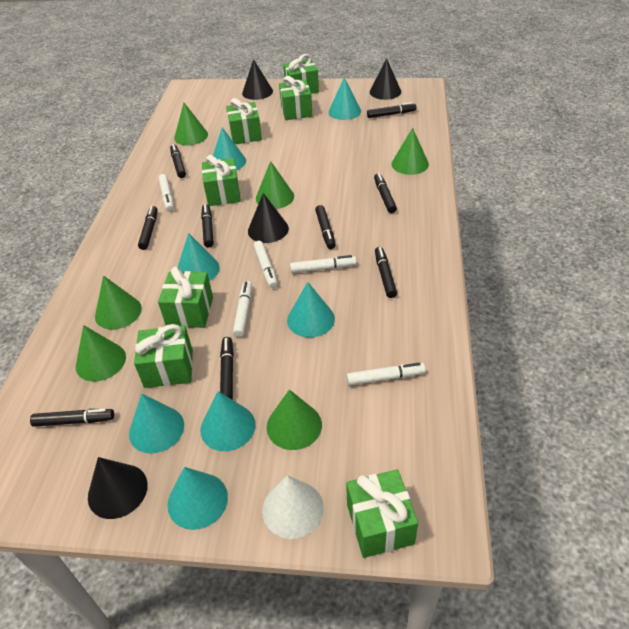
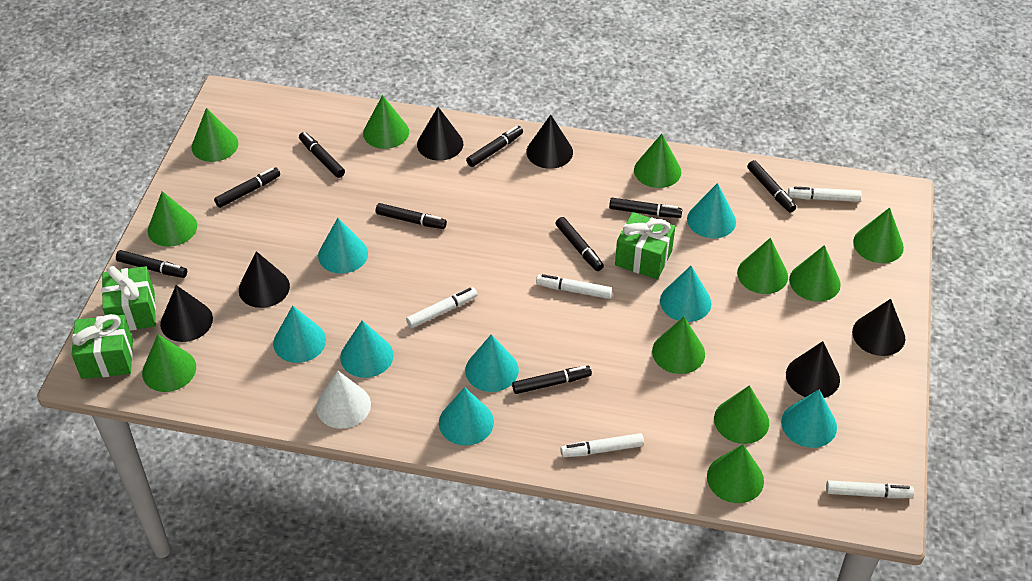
black cone: [88,457,148,519] [242,59,273,100] [248,193,289,243] [370,58,401,100] = 4 -> [160,285,213,342] [239,251,290,308] [417,107,463,161] [526,115,573,169] [786,341,840,398] [852,299,905,356] = 6
green cone: [76,325,126,382] [95,275,142,330] [174,103,208,145] [256,161,294,209] [267,389,322,450] [392,128,429,175] = 6 -> [142,334,196,392] [148,191,197,247] [192,108,239,162] [363,95,409,149] [634,134,681,188] [652,317,705,374] [707,444,764,503] [714,385,769,444] [737,238,788,294] [789,245,841,302] [853,208,904,263] = 11
green gift: [134,324,193,388] [158,266,213,328] [202,155,241,206] [226,98,262,144] [279,76,313,120] [283,54,319,94] [346,469,418,558] = 7 -> [71,314,133,379] [102,266,156,331] [615,212,675,279] = 3
turquoise cone: [129,394,184,453] [167,467,228,530] [178,233,220,281] [200,391,256,451] [213,127,246,170] [287,282,335,338] [328,77,361,120] = 7 -> [273,306,326,363] [318,218,368,274] [340,320,394,378] [439,387,494,446] [465,334,519,392] [660,266,712,322] [687,183,736,238] [781,390,837,448] = 8

